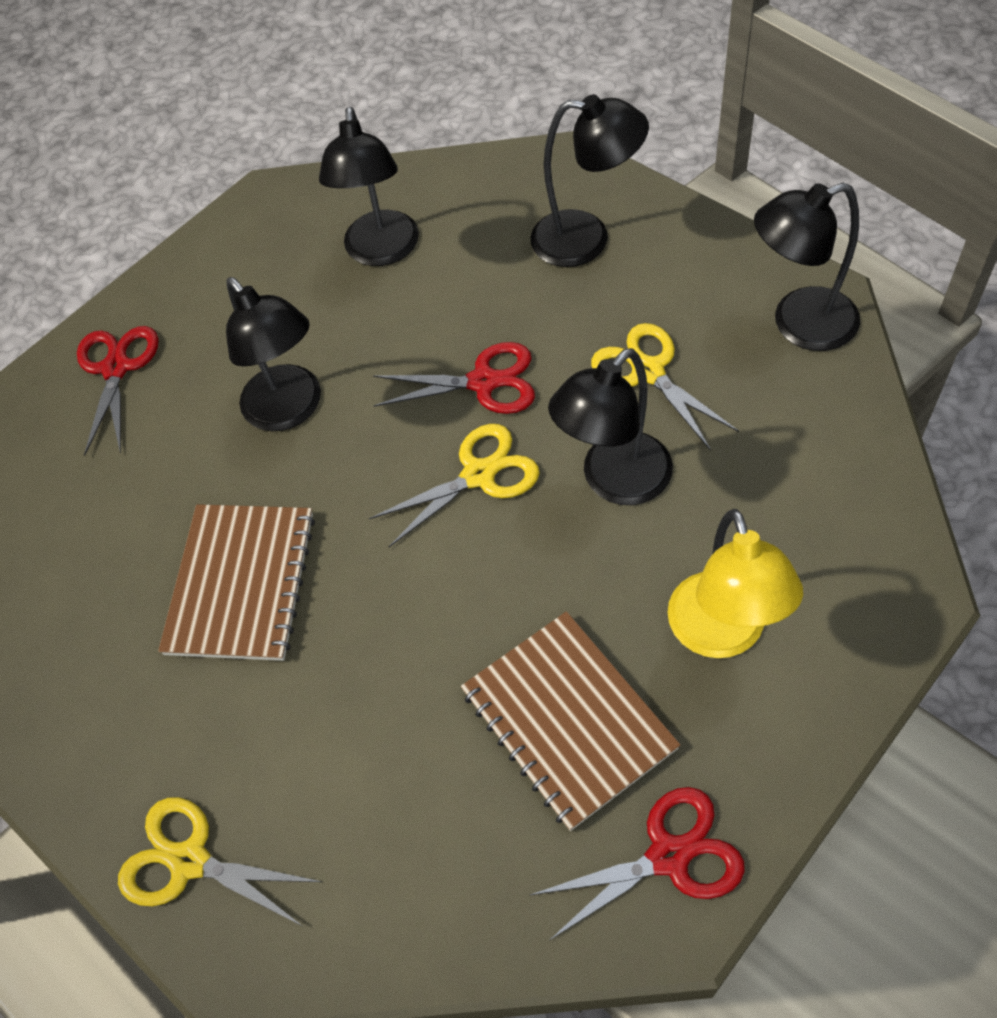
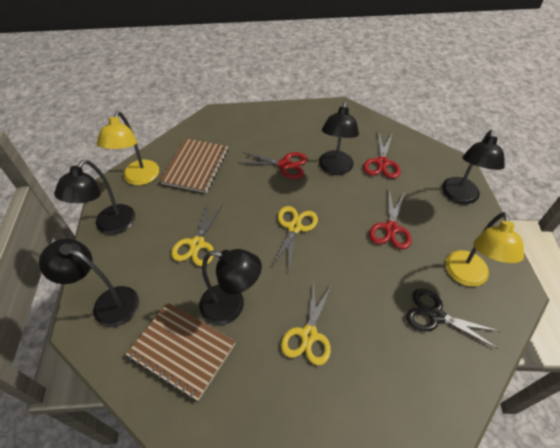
black scissors: none = 0 -> [406,288,500,349] = 1
yellow lamp: [667,509,803,658] = 1 -> [97,111,159,185] [445,212,524,286] = 2

